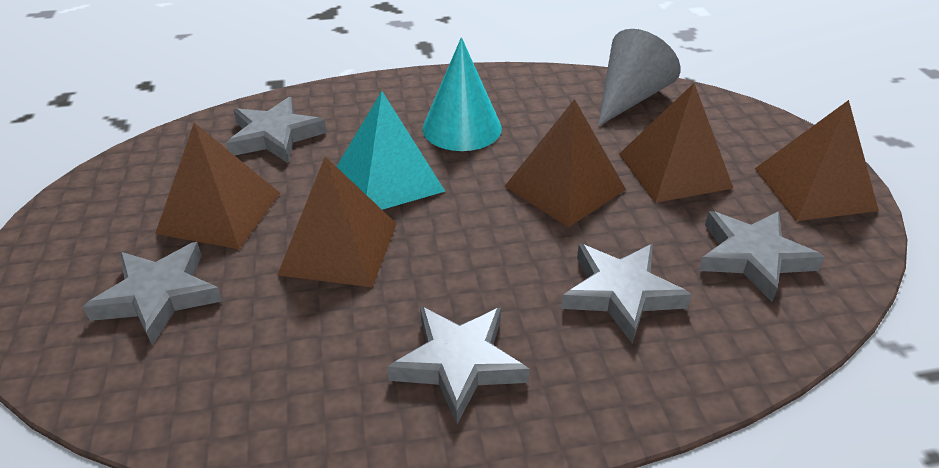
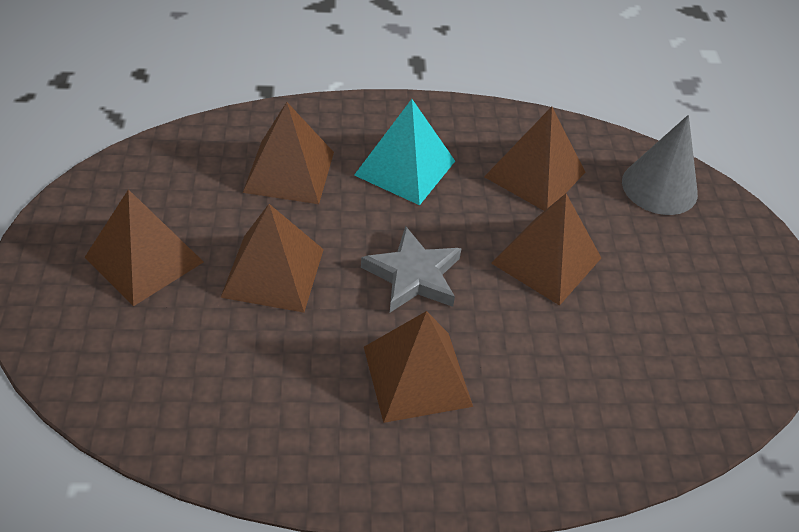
brown pyramid: [155,123,280,249] [277,157,397,287] [504,99,626,228] [619,83,733,203] [755,100,879,221] = 5 -> [85,189,203,306] [220,204,324,313] [243,102,334,204] [364,311,473,423] [484,107,586,211] [491,194,601,306] = 6
grey star: [83,242,222,345] [226,97,327,163] [387,306,529,424] [561,244,692,343] [699,211,825,302] = 5 -> [361,226,462,312] = 1
turquoise cone: [422,37,502,151] = 1 -> none = 0

